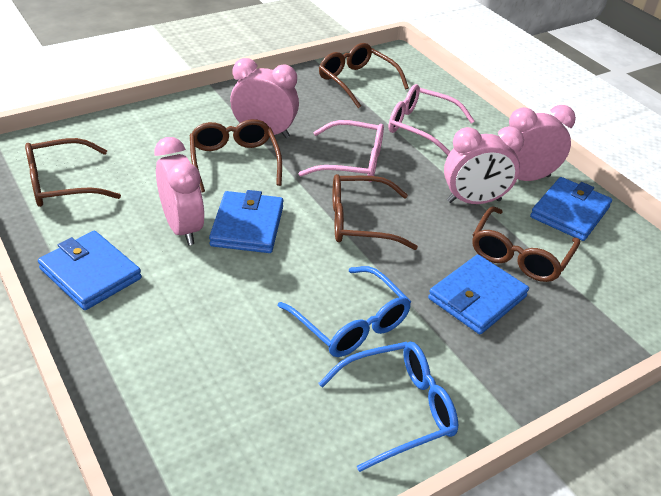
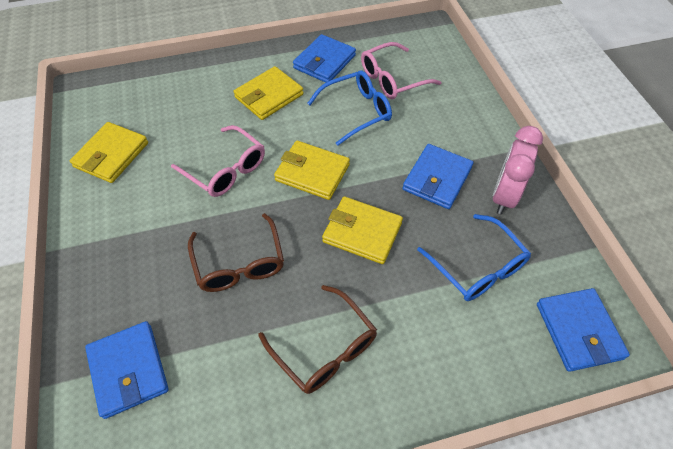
brown glasses: [25,138,121,207] [190,119,282,193] [319,43,409,108] [332,174,418,250] [472,206,580,282] = 5 -> [188,213,284,292] [259,285,377,394] = 2
pink clock: [154,137,205,245] [230,58,299,138] [444,126,524,204] [509,105,576,181] = 4 -> [493,126,543,214] = 1
yellow wallet: none = 0 -> [70,122,148,183] [234,66,304,120] [274,141,350,200] [322,197,403,264] = 4

